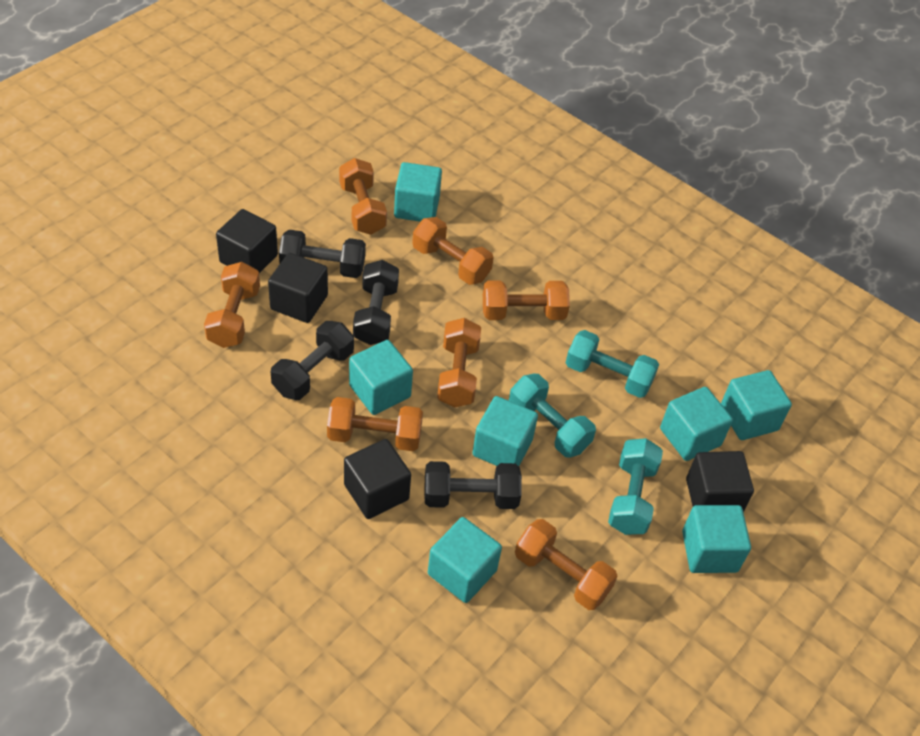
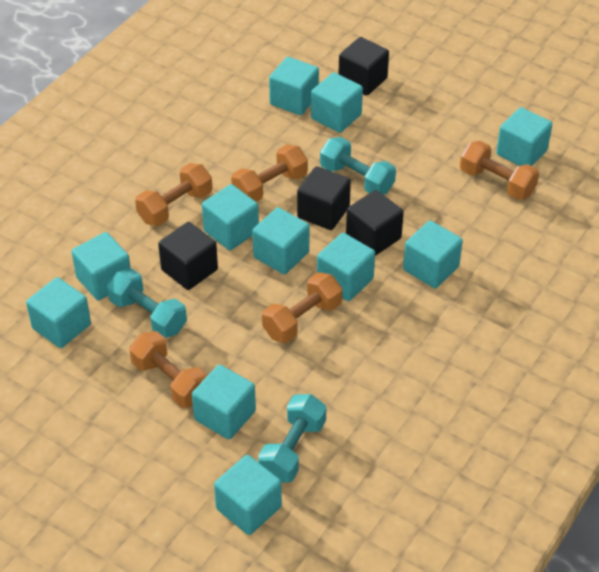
black dumbbell: [271,321,354,400] [279,230,366,278] [353,260,399,345] [424,461,522,509] = 4 -> none = 0
orange dumbbell: [204,262,260,348] [327,397,423,451] [339,158,387,235] [412,217,494,285] [437,318,481,408] [483,281,570,320] [515,519,617,610] = 7 -> [129,331,207,408] [135,163,212,226] [231,145,308,202] [262,272,342,343] [460,141,539,200] = 5
turquoise cube: [349,340,413,415] [394,162,442,222] [428,517,502,603] [472,396,538,466] [660,387,733,461] [682,505,751,573] [721,370,792,440] = 7 -> [26,277,91,348] [72,232,131,301] [192,365,256,439] [202,184,259,250] [214,455,282,535] [252,207,310,275] [269,57,319,115] [311,72,363,133] [317,233,375,301] [403,220,463,288] [496,107,552,166] = 11

